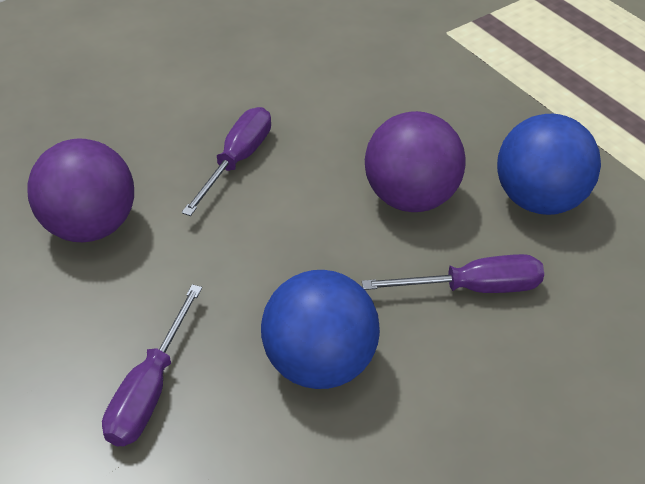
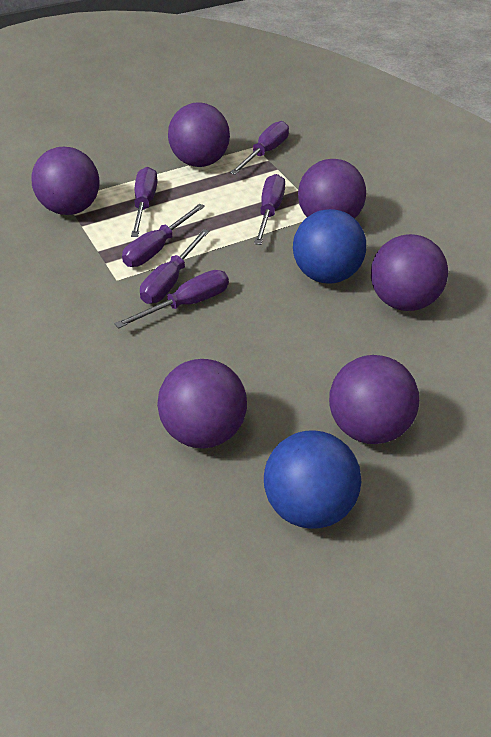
purple ball: [27,138,134,242] [365,111,466,212] = 2 -> [32,147,100,215] [157,359,247,448] [168,102,230,167] [298,159,366,219] [329,355,419,444] [371,234,448,311] = 6
purple screwdriver: [102,284,202,446] [182,107,271,216] [362,254,544,293] = 3 -> [115,270,229,329] [122,204,205,267] [131,167,158,237] [140,229,209,304] [230,121,289,175] [254,174,285,245] = 6

